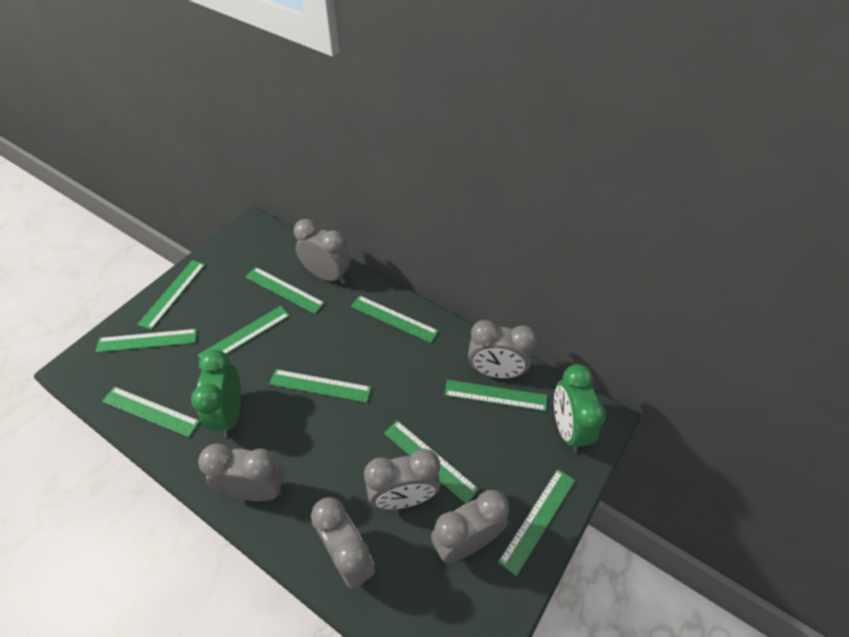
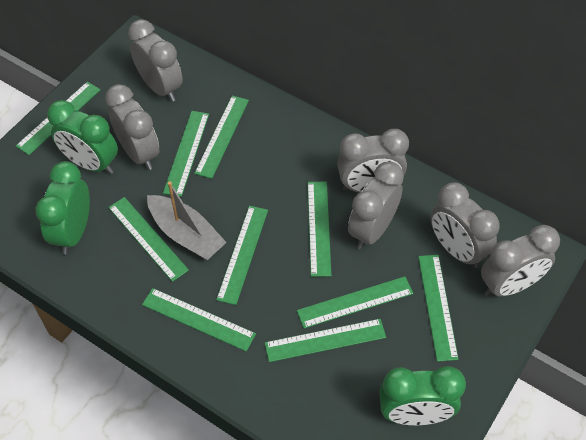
green clock: [191,349,241,437] [554,364,606,452] = 2 -> [36,161,90,255] [47,100,118,174] [379,366,466,425] = 3
grey boat: none = 0 -> [147,181,227,260] = 1

